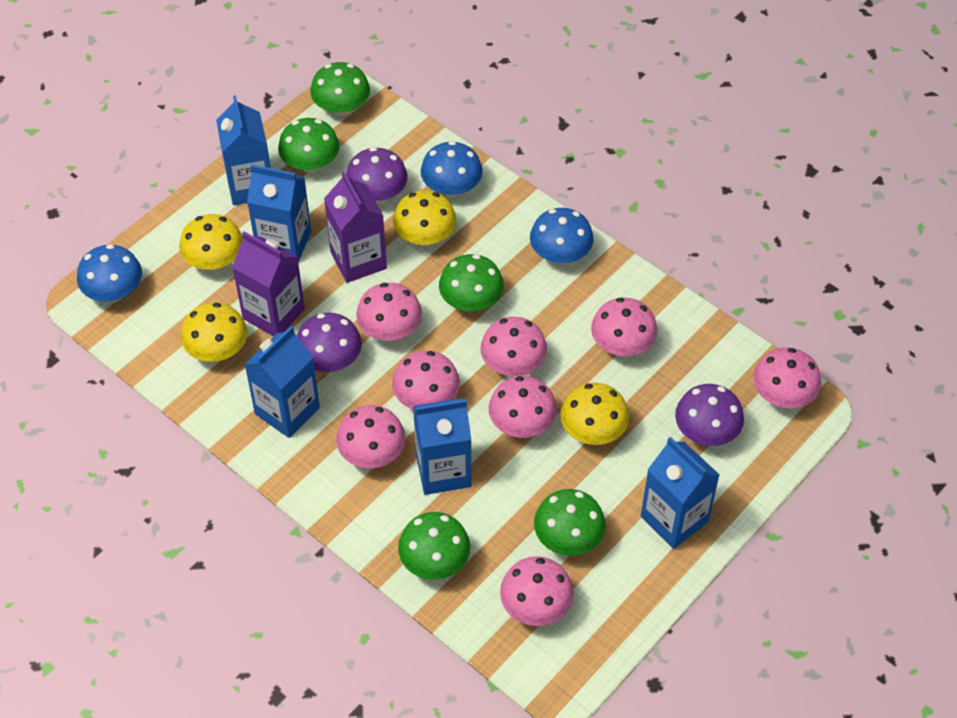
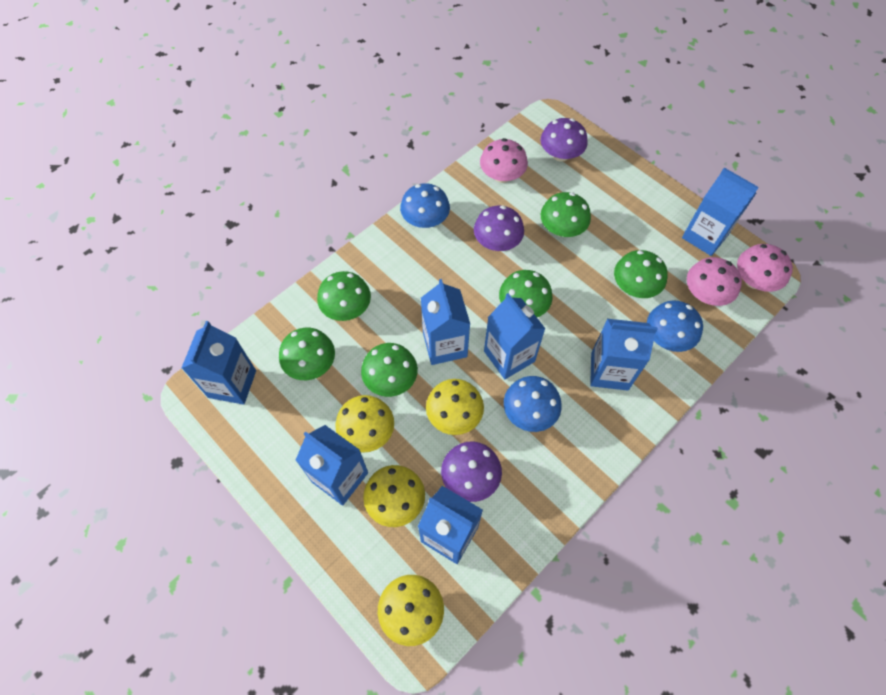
blue carton: [216,95,271,205] [244,326,320,438] [247,164,311,262] [413,398,471,495] [641,437,720,549] = 5 -> [182,321,256,405] [295,425,368,505] [418,486,483,564] [421,279,470,365] [484,293,546,379] [590,319,658,391] [682,168,759,256] = 7
green mushroom: [278,118,339,173] [310,62,370,116] [398,512,470,580] [439,254,504,311] [534,489,606,556] = 5 -> [279,328,335,380] [317,271,371,321] [361,343,418,397] [499,270,553,317] [541,192,591,237] [614,250,668,298] = 6
pink mushroom: [336,405,406,468] [356,283,422,341] [392,351,460,409] [480,317,547,376] [489,376,557,438] [500,556,574,626] [591,297,658,356] [753,348,821,408] = 8 -> [480,138,528,183] [687,257,742,306] [737,244,793,292] = 3
purple carton: [232,231,305,336] [324,171,387,283] = 2 -> none = 0

